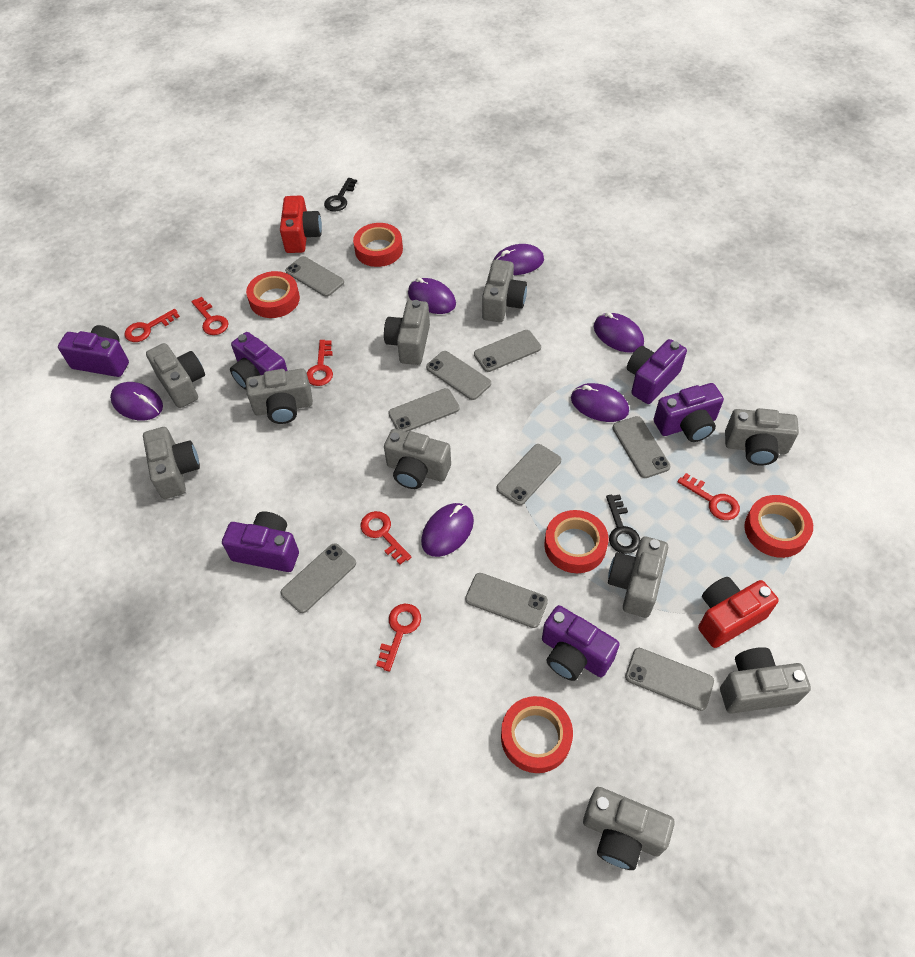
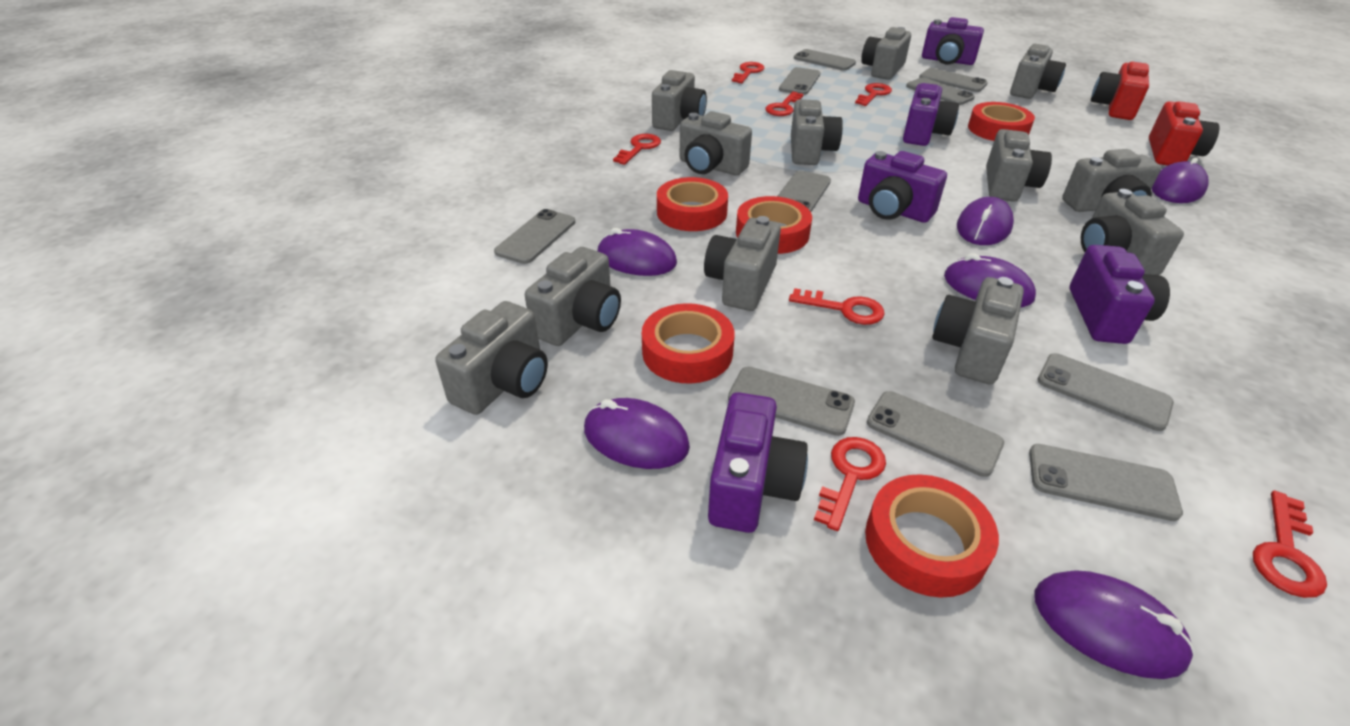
black key: [324,178,357,212] [606,494,640,554] = 2 -> none = 0
grey camera: [143,427,200,499] [146,343,205,408] [246,368,313,424] [384,300,430,365] [384,429,451,489] [482,260,527,322] [583,787,675,870] [608,537,668,618] [720,647,811,713] [725,408,799,466] = 10 -> [435,301,548,415] [525,247,621,346] [652,70,707,131] [680,111,752,175] [704,216,781,311] [791,99,843,165] [861,27,911,80] [932,277,1024,385] [986,129,1052,202] [1010,44,1066,99] [1062,149,1161,212] [1081,189,1184,275] = 12
grey phone: [281,543,356,613] [285,256,344,297] [388,388,460,432] [426,351,491,400] [465,573,548,628] [474,330,541,372] [496,444,561,505] [612,416,670,478] [625,648,714,711] = 9 -> [494,209,575,264] [728,366,855,436] [777,170,831,212] [779,67,821,95] [794,49,856,70] [867,391,1004,477] [906,77,975,105] [919,68,988,92] [1029,444,1183,521] [1038,353,1174,431] = 10
purple camera: [58,325,129,377] [222,512,299,572] [230,332,288,390] [542,605,620,681] [627,339,687,404] [654,383,724,442] = 6 -> [708,392,808,533] [858,151,947,223] [903,83,959,146] [922,17,984,65] [1070,245,1170,344] = 5
red key: [125,309,180,342] [191,297,229,335] [307,340,333,386] [361,511,412,565] [376,604,421,672] [677,473,740,520] = 6 -> [613,134,661,165] [732,62,764,83] [766,92,804,116] [789,288,885,325] [814,437,886,531] [855,83,892,106] [1253,491,1327,598] = 7

